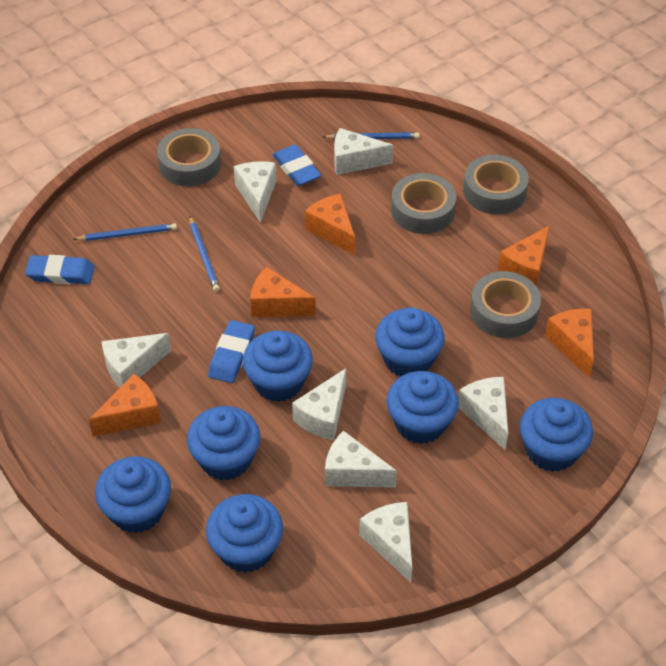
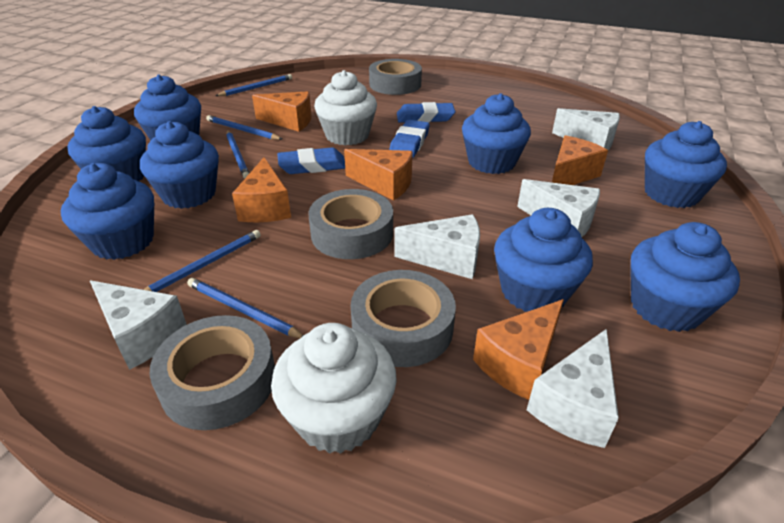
blue cupcake: [95,456,171,533] [187,406,260,481] [206,494,283,573] [243,330,313,402] [375,307,445,376] [387,371,459,444] [520,398,593,472] = 7 -> [61,163,154,260] [67,106,146,181] [134,75,201,140] [140,121,219,209] [462,93,531,174] [494,208,593,312] [630,222,740,332] [645,121,727,208] = 8
blue pencil: [73,223,177,241] [189,217,220,292] [323,132,420,140] = 3 -> [143,230,261,292] [187,278,304,338] [206,115,282,140] [216,74,292,96] [226,130,249,179] = 5
white cheese: [101,333,171,387] [234,161,276,223] [292,368,346,440] [325,431,397,487] [334,128,393,175] [359,502,412,583] [458,377,508,450] = 7 -> [90,280,187,370] [394,214,480,279] [517,179,600,237] [527,329,619,448] [552,108,620,150] = 5
white cupcake: none = 0 -> [271,323,397,454] [314,70,377,145] = 2

